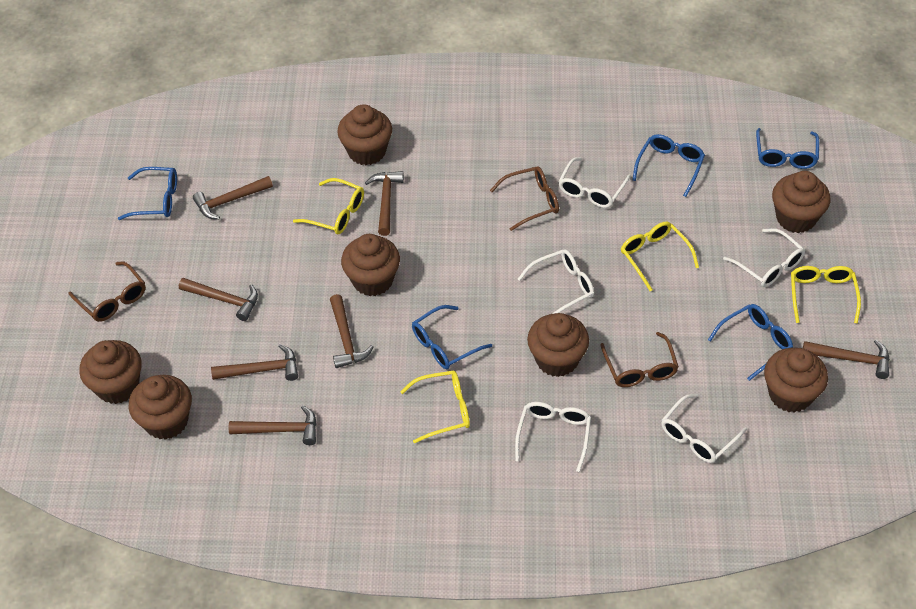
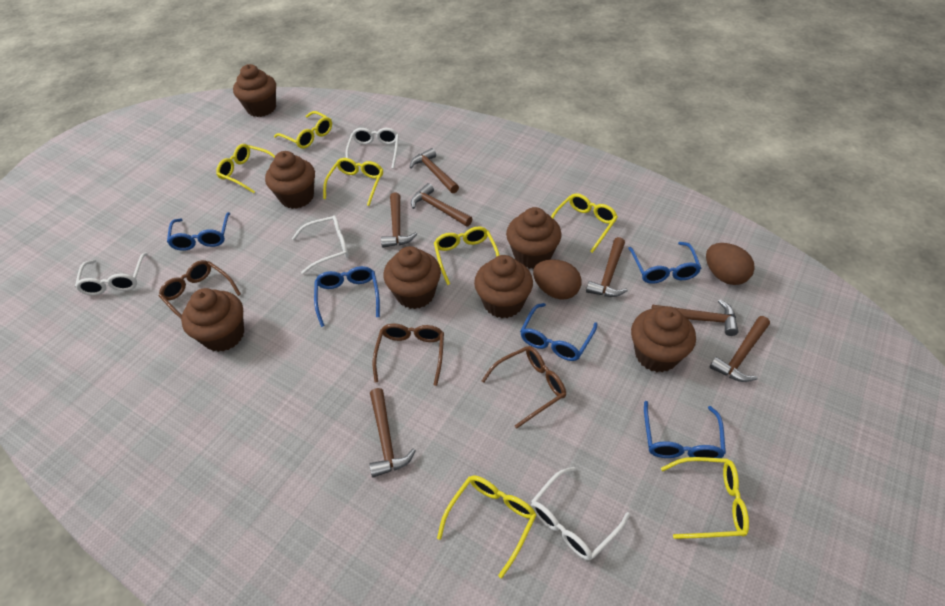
brown egg: none = 0 -> [533,259,581,300] [706,243,755,285] = 2
white glasses: [515,402,591,472] [518,249,594,314] [558,157,631,208] [661,394,747,463] [723,228,805,287] = 5 -> [75,252,148,295] [292,215,349,274] [346,128,399,169] [531,467,630,561] = 4
yellow glasses: [293,178,364,234] [400,371,470,443] [621,221,699,291] [791,266,861,324] = 4 -> [216,144,275,193] [274,111,332,149] [323,158,383,206] [434,227,500,285] [437,475,537,578] [551,193,618,253] [661,457,749,539] = 7

